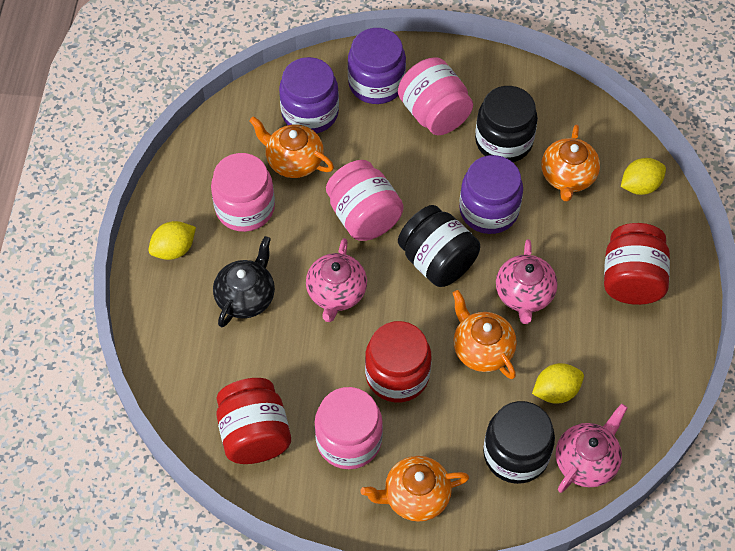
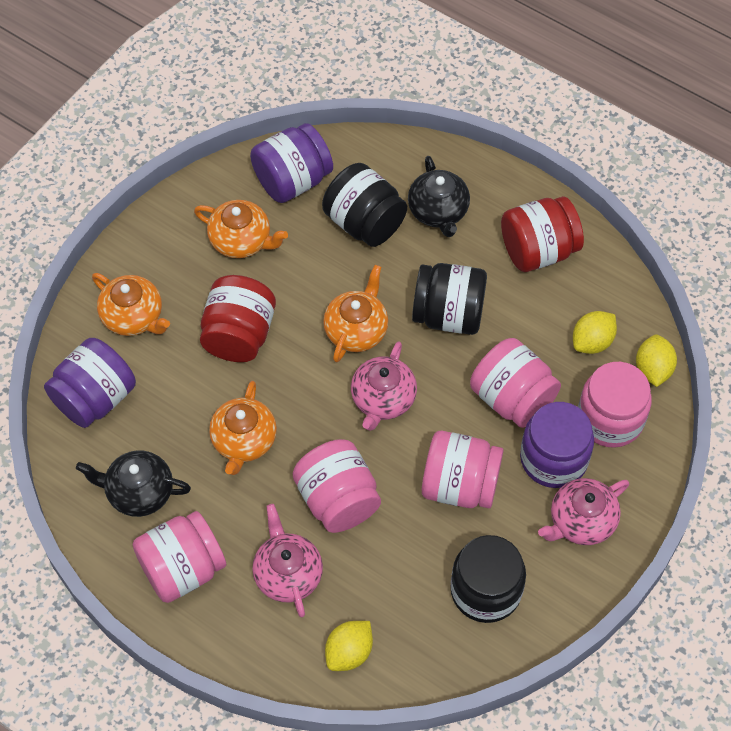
black teapot: [213,236,275,327] = 1 -> [76,450,191,517] [408,156,470,237] = 2
pink jar: [211,153,275,232] [314,387,383,469] [326,160,404,241] [398,57,473,135] = 4 -> [133,511,226,603] [293,439,381,533] [422,431,504,508] [470,338,561,428] [578,362,652,448] = 5
red jar: [216,378,291,464] [365,321,431,403] [604,223,670,305] = 3 -> [200,275,276,362] [501,196,584,272] = 2

